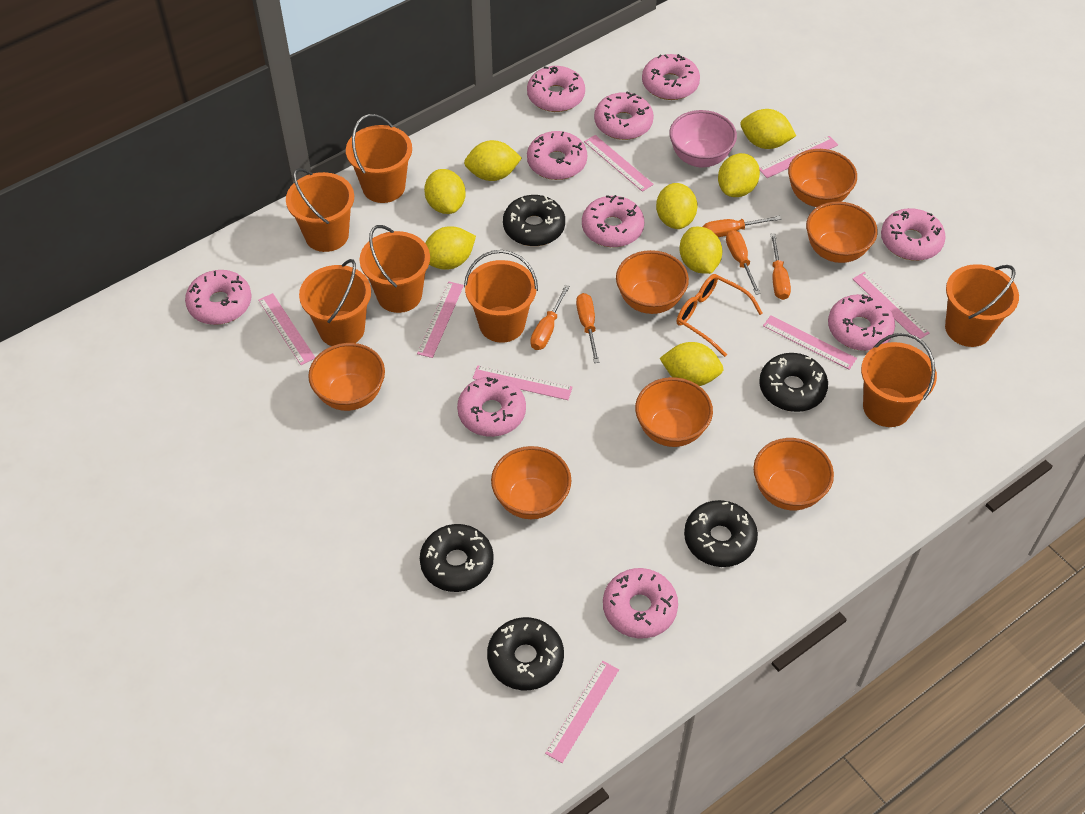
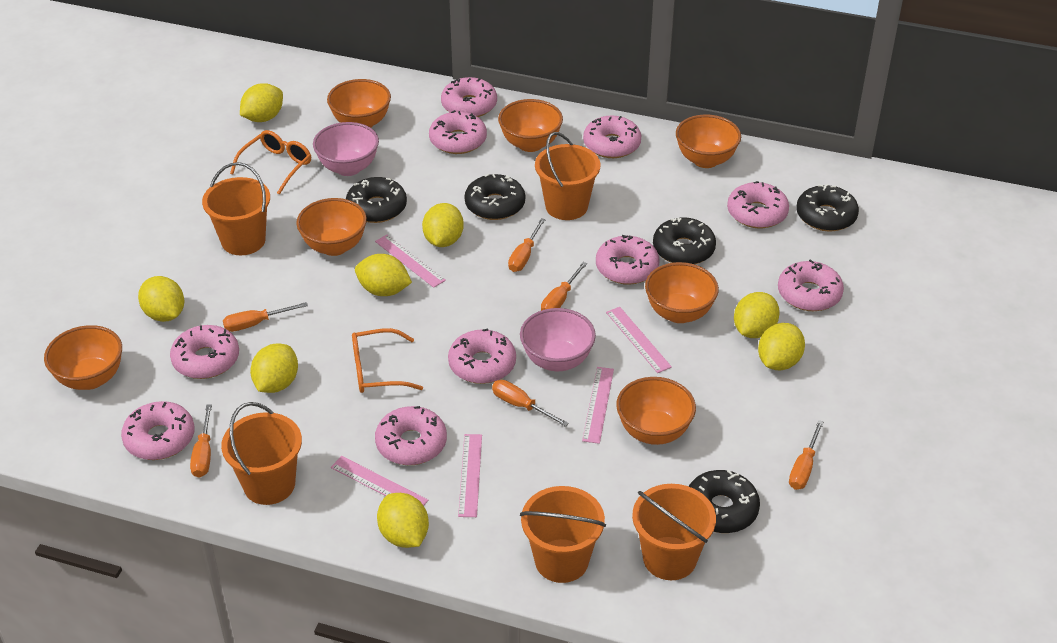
orange bucket: [286,168,354,252] [299,259,371,346] [346,114,412,203] [360,225,430,313] [464,250,538,343] [861,333,937,427] [945,264,1019,347] = 7 -> [202,162,270,255] [221,402,302,505] [520,486,606,583] [535,132,601,220] [632,484,716,580] = 5
orange glasses: [677,274,763,357] = 1 -> [230,130,311,195] [352,328,423,393] = 2
orange screwdriver: [530,285,570,350] [576,293,599,363] [703,216,781,237] [726,230,761,295] [770,234,791,300] = 5 -> [190,404,212,478] [223,302,308,332] [492,380,569,427] [508,218,546,272] [541,262,587,311] [789,420,824,490] = 6
pink bowl: [669,110,737,167] = 1 -> [313,122,379,176] [520,308,596,371] = 2
pink ruler: [258,293,315,365] [417,282,464,358] [473,365,573,400] [545,661,619,763] [584,135,654,192] [759,136,838,178] [763,315,857,370] [853,272,929,339] = 8 -> [331,456,428,506] [375,235,446,288] [458,434,482,517] [582,367,614,444] [606,307,672,373] = 5

